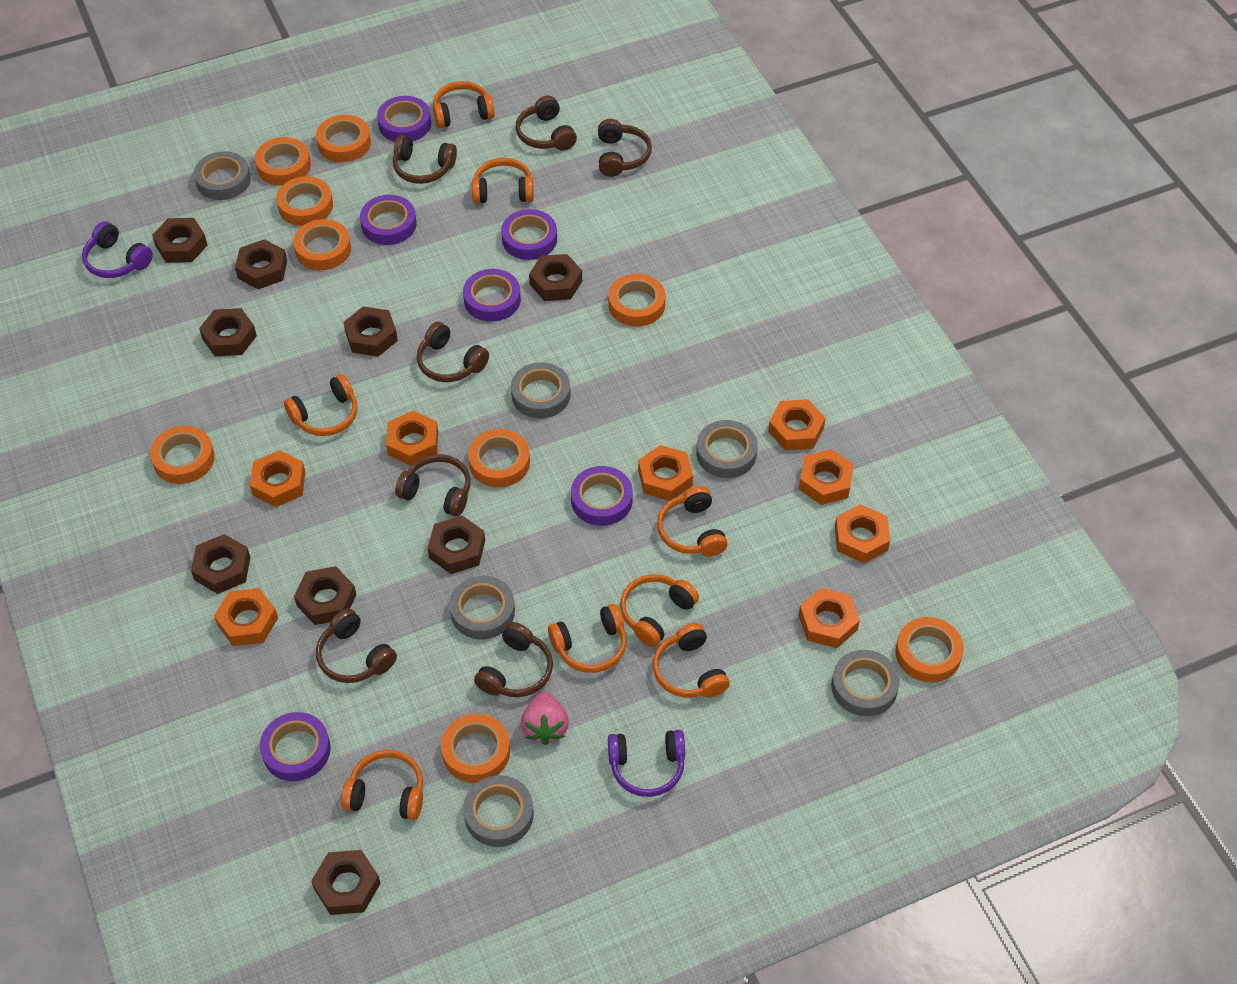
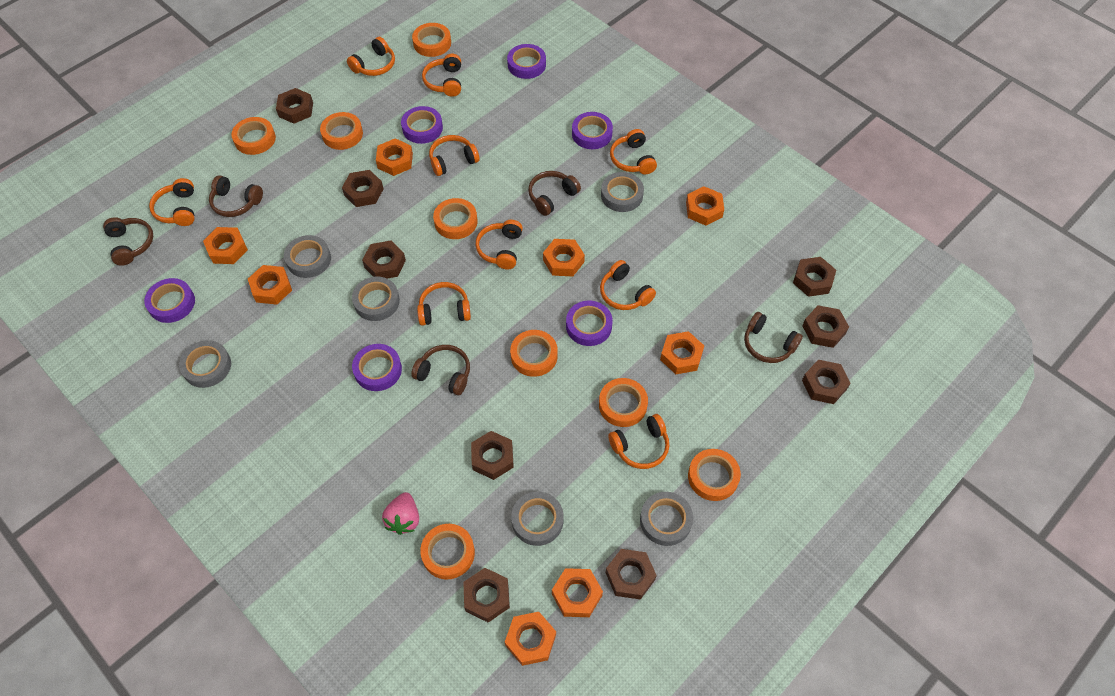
brown headphones: [316,608,397,683] [393,135,457,184] [395,454,471,517] [417,322,489,382] [474,622,553,697] [516,96,577,151] [598,119,652,177] = 7 -> [103,217,153,266] [209,175,263,217] [411,345,470,395] [528,171,581,216] [744,312,803,363] = 5
orange headphones: [284,374,358,436] [341,750,423,820] [433,81,495,128] [472,158,534,203] [548,604,627,673] [620,574,699,647] [653,623,730,698] [657,486,728,556] = 8 -> [149,178,194,226] [347,37,395,76] [417,282,471,326] [422,54,461,97] [429,135,479,176] [476,220,523,269] [600,260,656,310] [608,414,669,469] [610,129,657,174] = 9
orange tape: [150,426,215,484] [255,137,311,186] [276,176,333,226] [293,219,351,270] [316,115,371,162] [441,714,510,783] [468,429,530,487] [608,274,666,327] [895,617,964,682] = 9 -> [232,117,276,155] [320,112,363,150] [412,23,451,57] [420,524,475,580] [433,198,478,239] [510,330,558,377] [599,378,648,427] [688,449,741,501] = 8
purple headphones: [82,221,153,278] [608,730,685,797] = 2 -> none = 0

